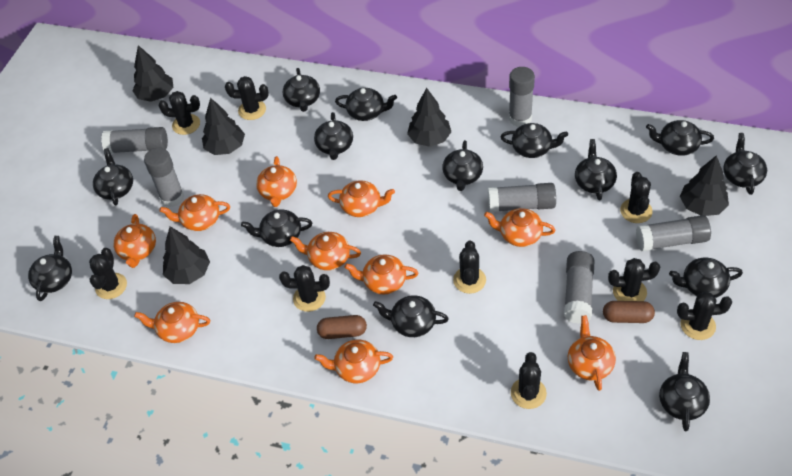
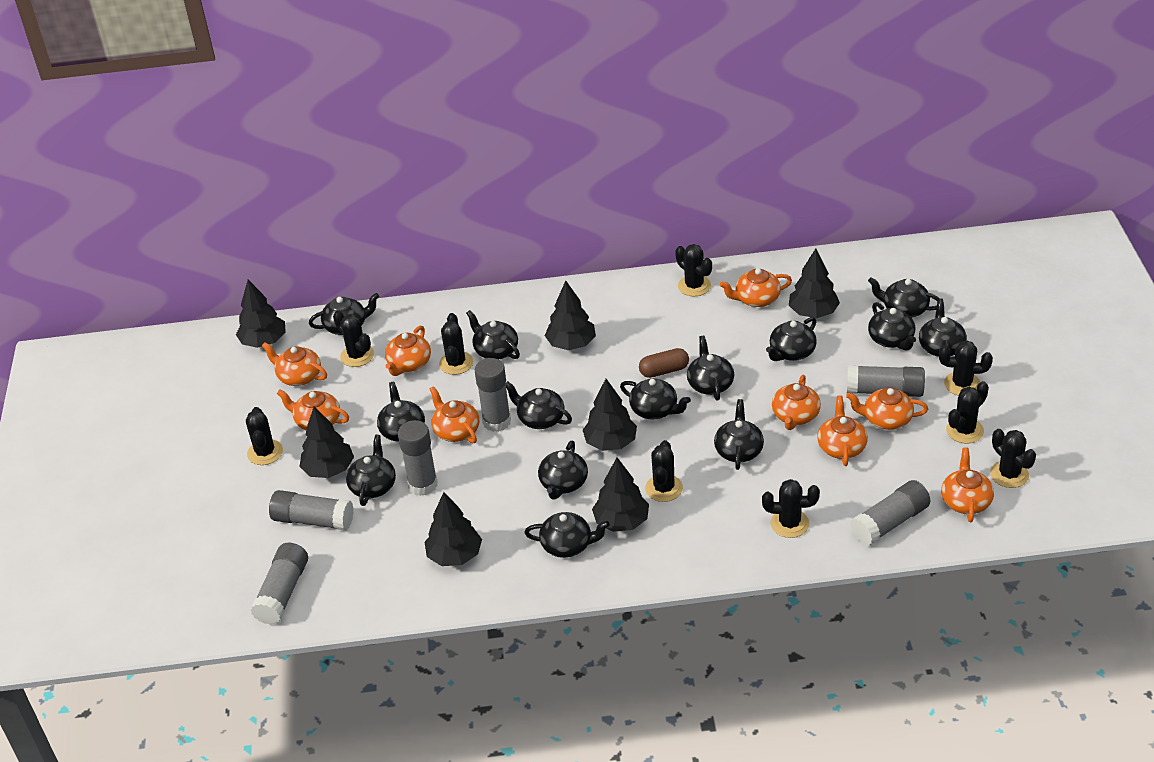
black tree: [132,45,173,102] [163,226,210,284] [202,98,245,155] [407,88,451,147] [680,155,729,216] = 5 -> [236,280,286,348] [299,407,354,478] [424,492,482,566] [545,281,596,350] [583,379,637,451] [592,457,649,532] [789,248,840,318] = 7
brown capsule: [317,315,367,339] [603,301,655,323] = 2 -> [639,348,689,378] = 1
orange teapot: [113,214,156,268] [134,302,210,343] [159,194,230,231] [256,156,297,207] [290,232,361,270] [314,340,393,383] [328,180,395,217] [344,254,419,295] [484,208,555,247] [567,315,616,391] = 10 -> [262,342,327,386] [277,389,349,430] [385,326,431,376] [430,386,479,443] [720,268,792,307] [772,375,821,430] [817,395,868,466] [846,388,928,430] [941,447,994,522] = 9

